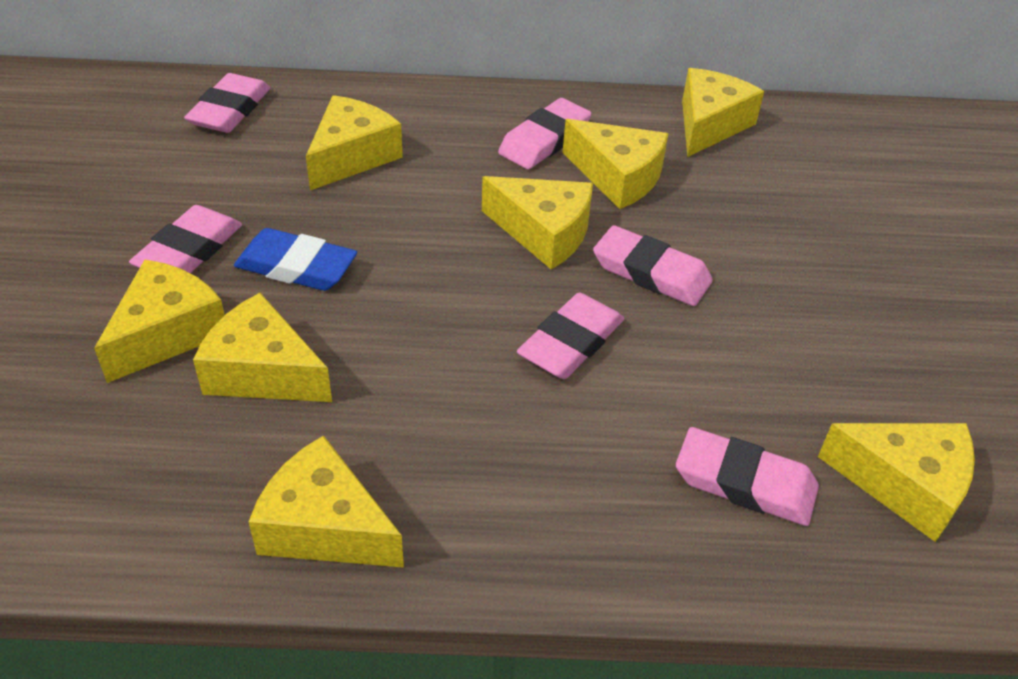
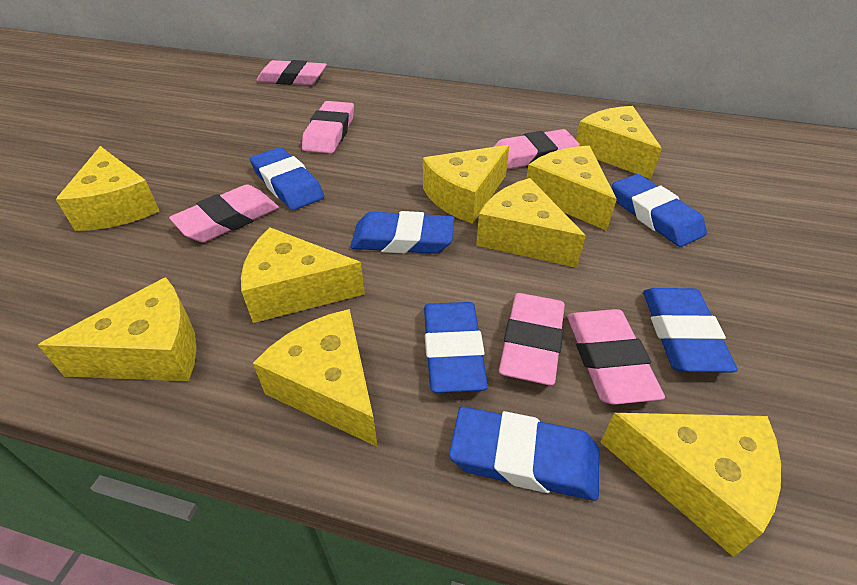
blue eraser: [234,228,357,291] = 1 -> [250,147,324,211] [350,211,454,254] [424,302,488,393] [449,406,599,501] [612,174,707,247] [643,288,738,373] = 6
yellow cheese: [94,260,225,383] [193,293,332,402] [249,435,404,568] [306,95,403,190] [482,176,593,270] [562,119,668,209] [682,68,764,157] [818,423,975,542] = 8 -> [38,277,197,381] [56,146,160,231] [241,227,365,323] [253,309,378,447] [423,145,509,224] [476,178,586,268] [526,146,617,231] [576,106,662,179] [600,413,781,557] = 9

